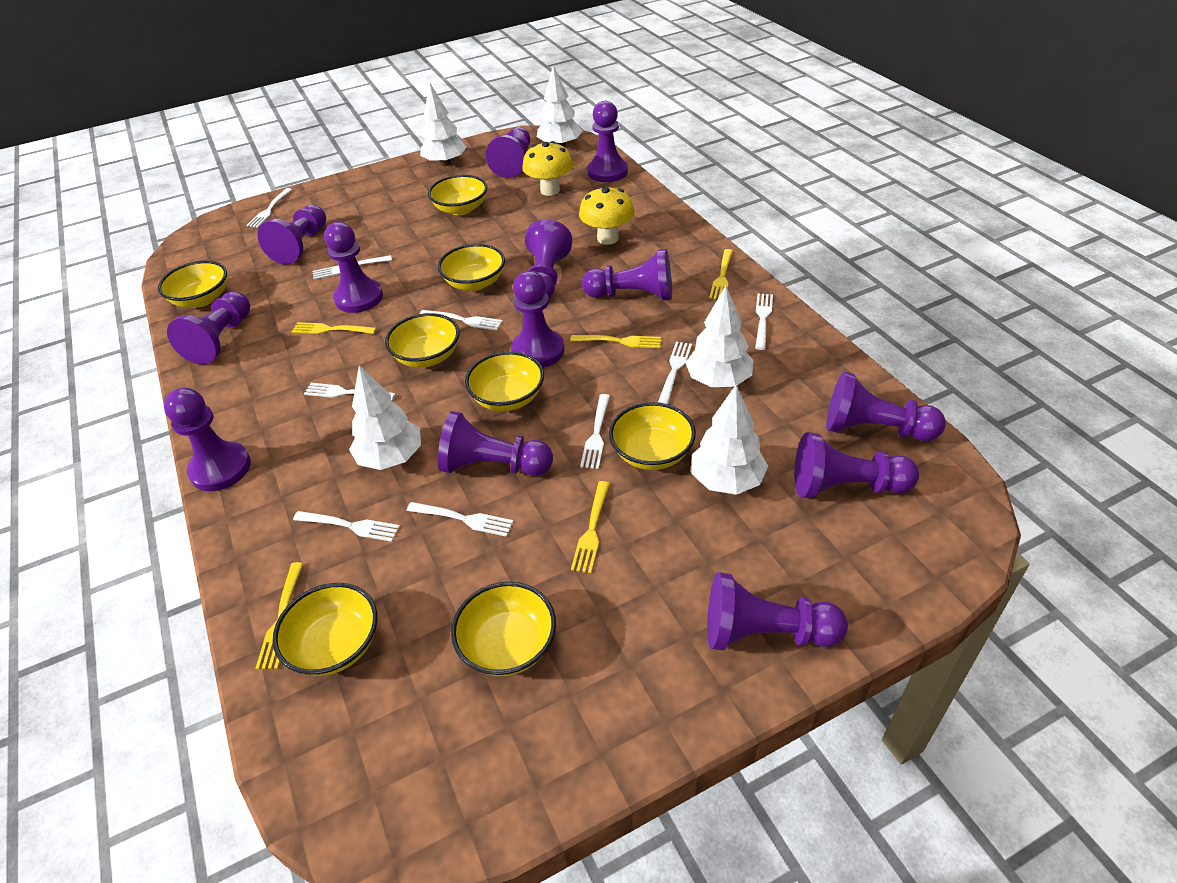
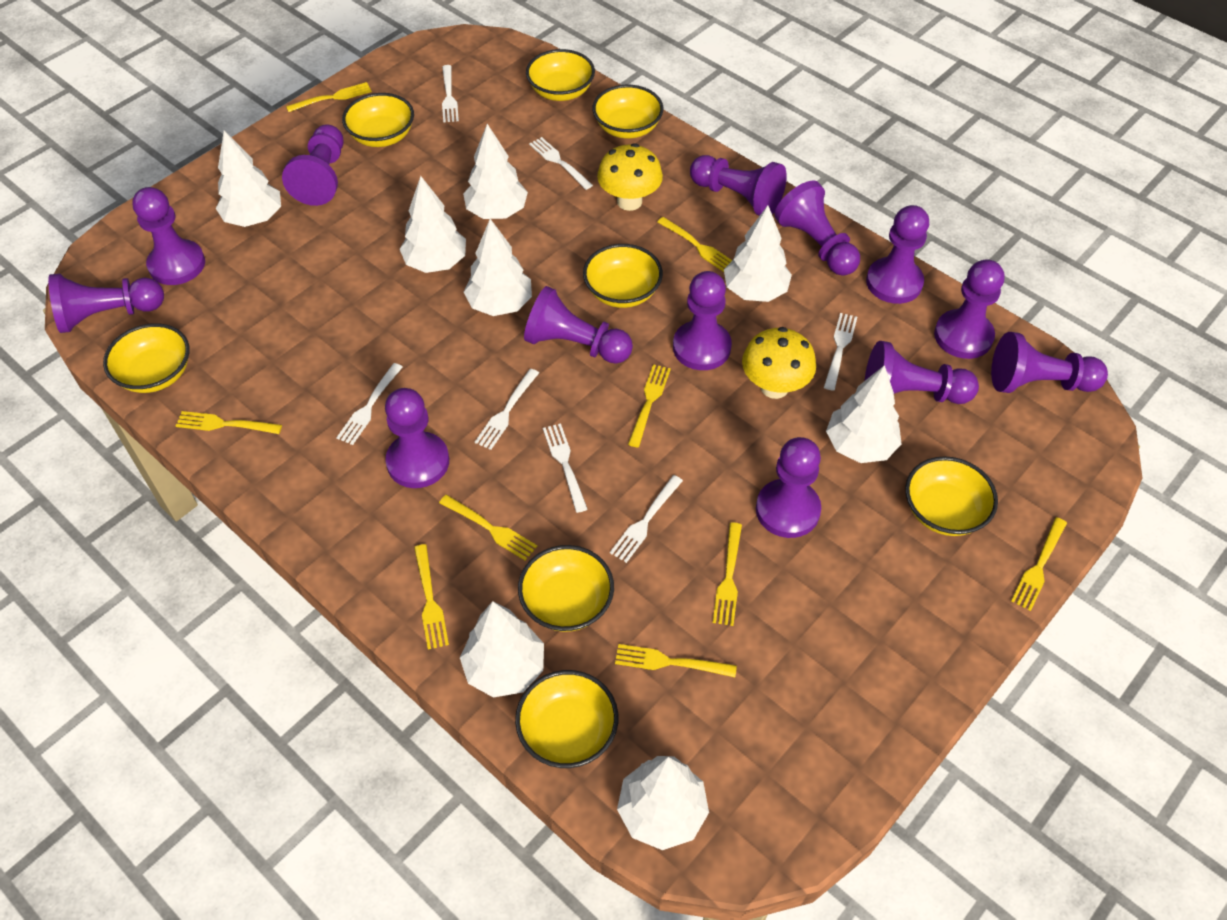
white fork: [247,188,292,227] [293,511,400,542] [304,383,396,400] [312,255,392,280] [406,502,514,537] [419,310,503,331] [580,394,610,469] [658,342,692,404] [755,293,773,350] = 9 -> [336,363,402,445] [442,65,459,123] [475,369,539,450] [529,137,593,190] [543,423,588,513] [610,475,683,563] [824,313,857,391] = 7
white tree: [349,365,421,470] [420,82,466,166] [537,65,582,147] [685,286,753,387] [692,384,768,495] = 5 -> [216,131,281,227] [400,176,466,273] [460,601,544,698] [463,124,528,219] [464,219,532,316] [617,756,709,850] [724,205,792,302] [826,365,902,463] = 8
yellow fork: [255,562,304,670] [291,322,377,334] [570,335,661,348] [571,481,610,573] [709,249,733,299] = 5 -> [176,411,282,434] [286,82,372,112] [414,544,449,650] [439,495,537,561] [615,644,737,677] [628,364,671,447] [657,217,732,272] [713,523,742,626] [1011,517,1067,611] = 9

